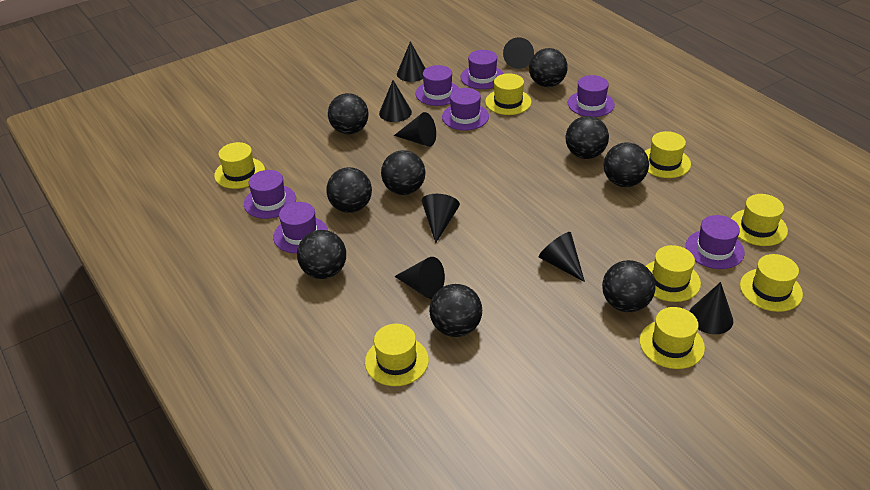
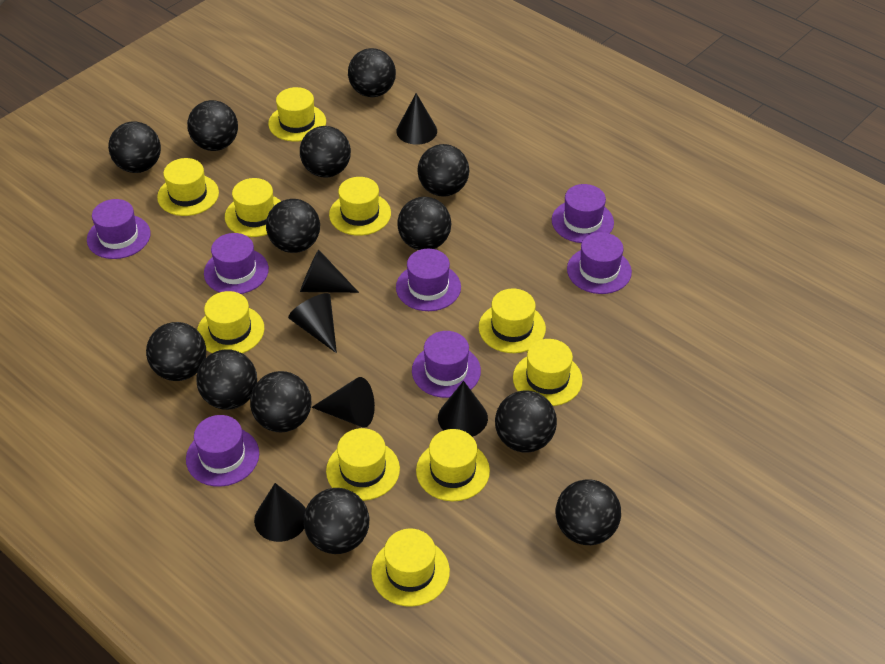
black ball: [297,230,346,279] [326,167,372,213] [328,93,368,134] [381,150,426,195] [429,284,482,337] [529,48,568,87] [566,116,609,159] [602,260,655,312] [604,142,649,187] = 9 -> [108,121,161,173] [146,322,206,381] [187,100,238,151] [196,349,257,410] [250,371,311,432] [266,199,320,253] [300,126,351,178] [304,488,369,554] [348,48,396,97] [397,197,451,250] [418,144,469,197] [495,391,557,453] [556,479,621,545] = 13
black cone: [379,80,412,122] [394,112,436,147] [394,257,445,299] [397,41,426,82] [421,194,460,243] [503,37,534,69] [539,232,585,282] [689,282,733,334] = 8 -> [254,483,306,542] [288,293,337,353] [300,250,359,293] [311,377,375,427] [397,93,437,145] [438,381,488,437] = 6
yellow hat: [214,142,265,189] [365,324,429,386] [485,73,532,115] [640,307,705,369] [645,131,691,178] [646,245,701,302] [731,194,788,246] [740,254,803,312] = 8 -> [157,158,219,216] [197,291,264,353] [225,178,281,237] [268,87,326,142] [326,428,400,501] [329,177,391,236] [371,529,450,607] [416,429,490,501] [479,288,546,353] [513,339,583,406] = 10

